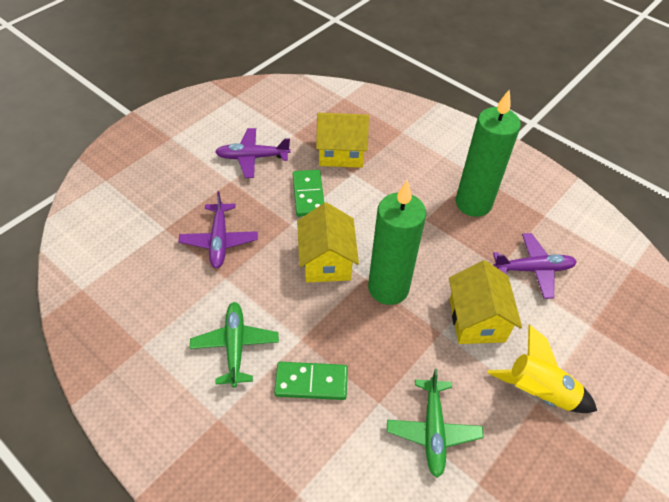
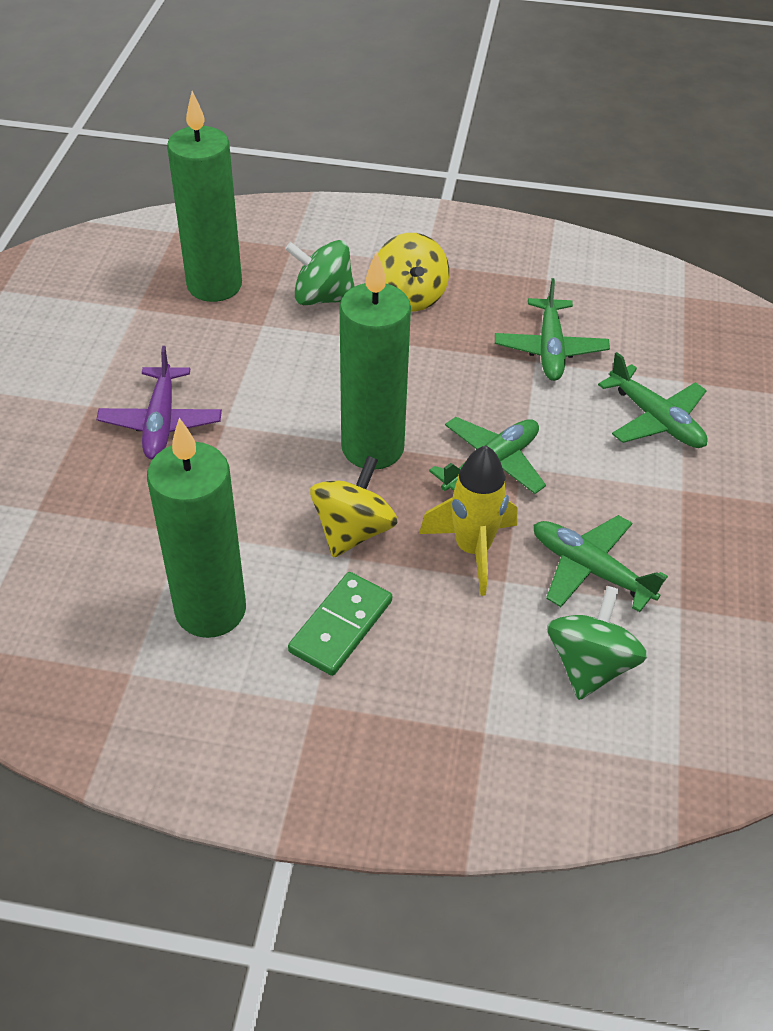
green candle: [368,179,426,305] [456,90,521,217] = 2 -> [147,418,246,638] [167,91,242,302] [340,252,411,470] = 3
green domino: [274,362,348,400] [293,170,324,217] = 2 -> [288,572,392,676] = 1
green plane: [190,302,279,388] [387,369,483,478] = 2 -> [429,417,546,494] [495,278,610,381] [534,515,668,612] [598,352,708,448] = 4
green spinning top: none = 0 -> [285,240,355,305] [547,586,647,700] = 2
purple plane: [178,191,258,268] [215,128,291,178] [493,233,577,299] = 3 -> [96,346,222,460] = 1
yellow house: [297,202,359,283] [316,113,369,168] [449,260,522,344] = 3 -> none = 0
yellow spinning top: none = 0 -> [310,456,398,558] [378,233,449,312] = 2

